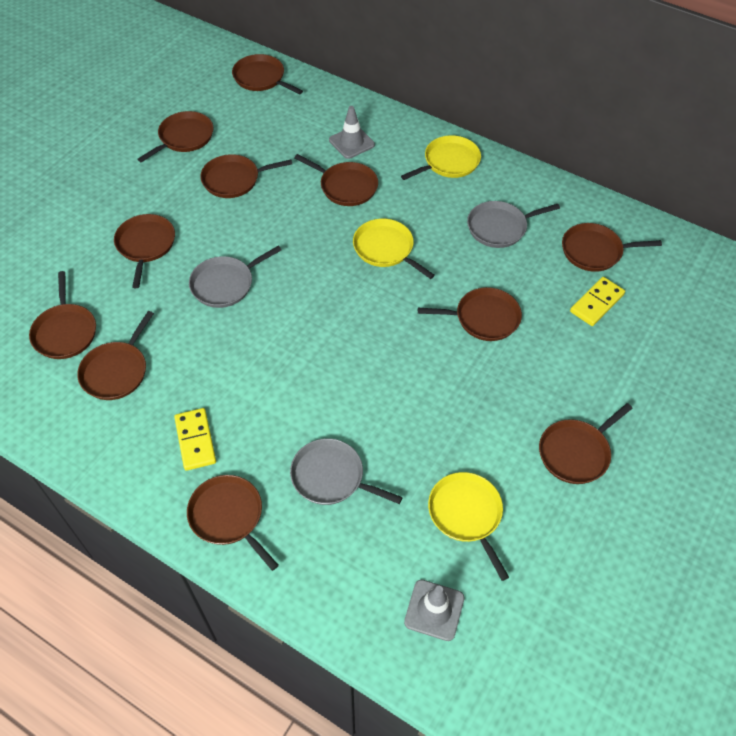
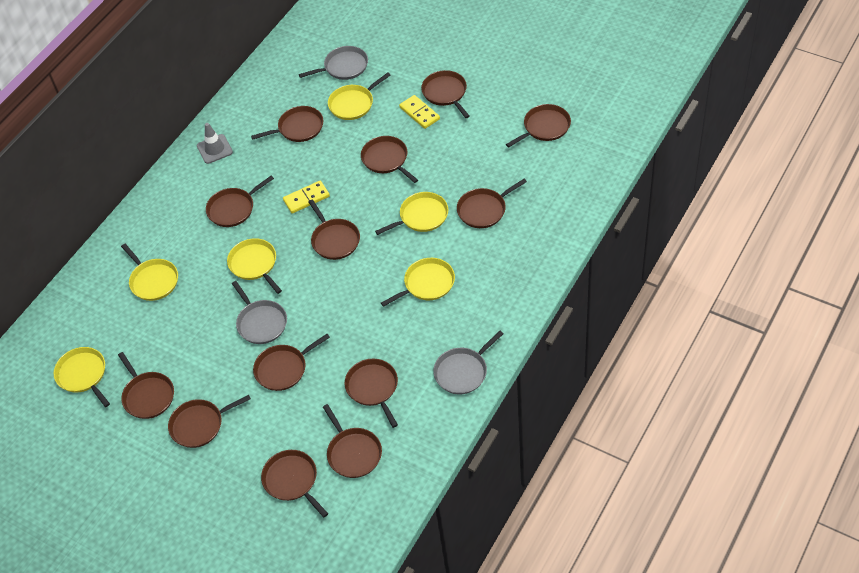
brown pan: [29,271,96,359] [77,311,154,400] [114,214,175,288] [137,111,213,162] [187,475,279,571] [200,154,292,198] [232,54,303,94] [294,154,378,206] [418,287,522,341] [539,403,633,484] [562,223,662,272] = 11 -> [118,352,174,419] [168,395,251,448] [206,176,274,227] [251,106,323,142] [253,334,330,391] [261,450,328,517] [309,199,360,260] [323,404,382,478] [345,359,398,428] [361,136,418,183] [421,70,470,118] [457,179,527,228] [506,104,571,147] = 13
grey traffic cone: [329,106,375,159] [404,580,464,641] = 2 -> [197,123,233,164] = 1
yellow pan: [353,219,435,279] [401,135,481,180] [428,472,509,581] = 3 -> [54,347,110,407] [121,244,178,301] [227,238,282,294] [328,73,391,120] [375,192,448,235] [381,258,455,307] = 6

